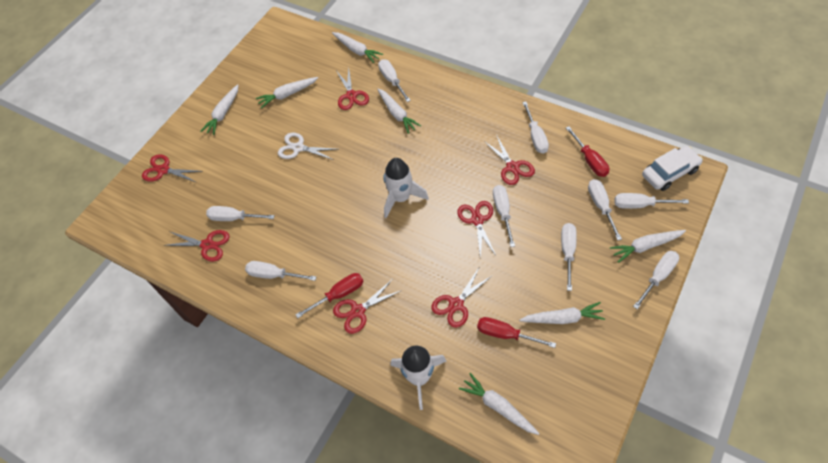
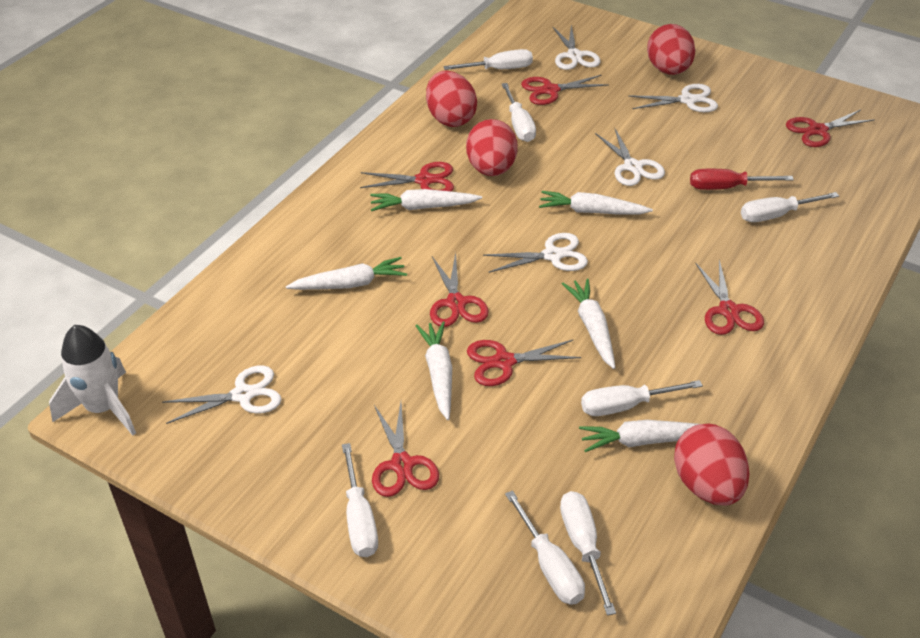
red egg: none = 0 -> [426,70,477,127] [466,119,518,176] [647,24,695,75] [674,424,749,506] = 4
red screwdriver: [295,273,364,318] [477,317,556,348] [566,126,609,177] = 3 -> [690,169,794,190] = 1
white car: [642,146,703,191] = 1 -> none = 0
white carrot: [201,84,239,135] [256,77,318,108] [332,32,383,63] [377,88,421,134] [459,373,540,435] [519,302,605,324] [610,230,686,263] = 7 -> [286,257,407,290] [370,189,482,211] [416,321,452,420] [539,191,653,215] [562,278,615,369] [579,420,699,452] = 6
white rocket: [383,158,429,218] [390,346,447,410] = 2 -> [49,325,136,435] = 1
white scissors: [278,132,338,160] = 1 -> [162,365,282,424] [483,233,588,273] [553,25,601,70] [595,129,665,186] [628,84,718,112] = 5
white screwdriver: [206,206,275,221] [245,261,316,281] [378,59,411,102] [493,185,515,247] [522,101,549,154] [561,223,577,291] [588,179,622,240] [614,193,689,209] [633,251,679,309] = 9 -> [342,443,378,557] [443,49,533,70] [502,83,536,142] [505,490,585,605] [560,491,616,616] [581,380,703,416] [741,192,839,222] = 7

